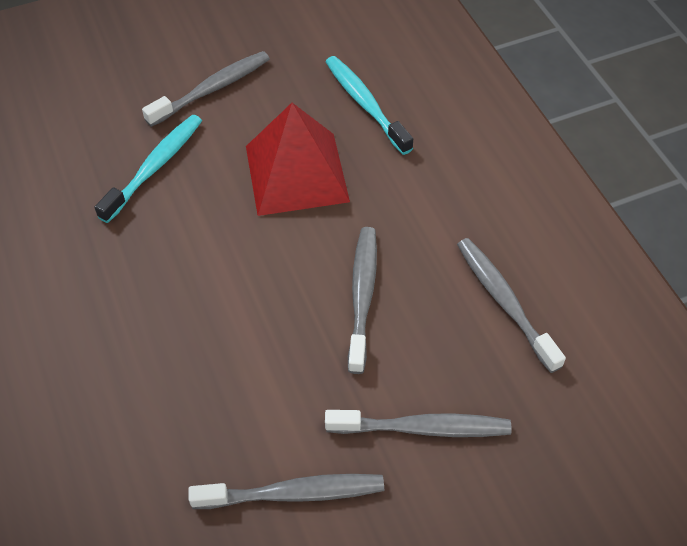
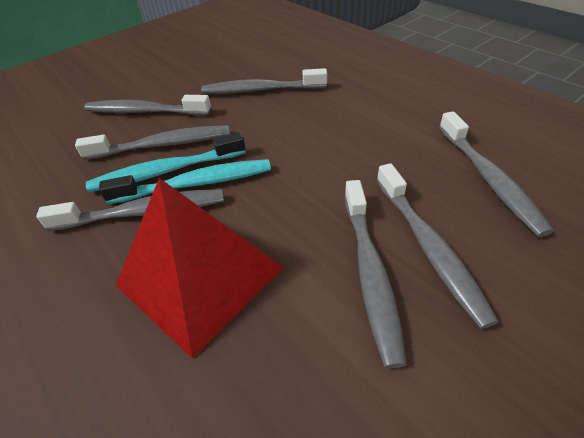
grey toothbrush: [142,51,270,127] [188,474,384,509] [325,410,512,437] [348,227,377,374] [457,238,566,373] = 5 -> [36,189,224,231] [75,125,230,160] [84,95,211,115] [201,68,327,94] [344,180,407,368] [376,163,499,329] [439,111,554,237] = 7

